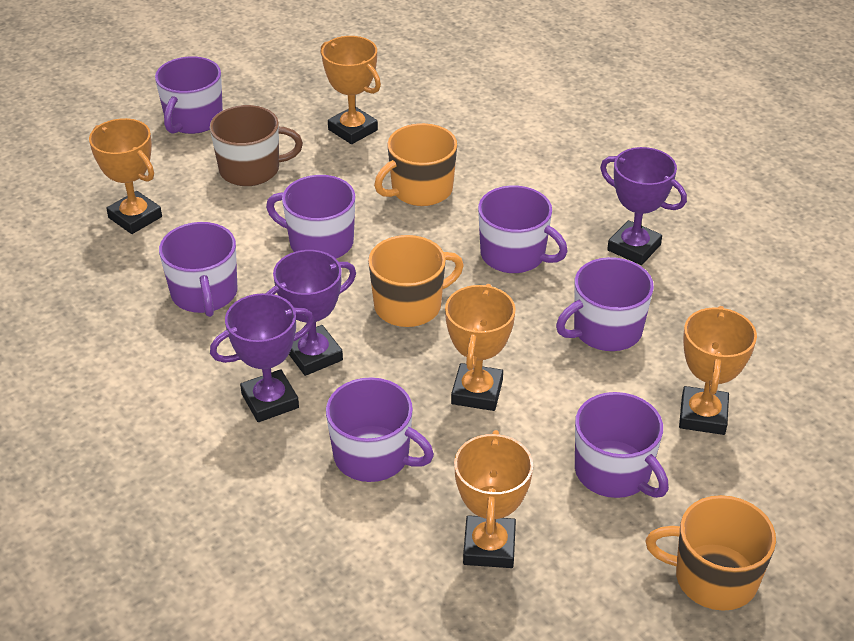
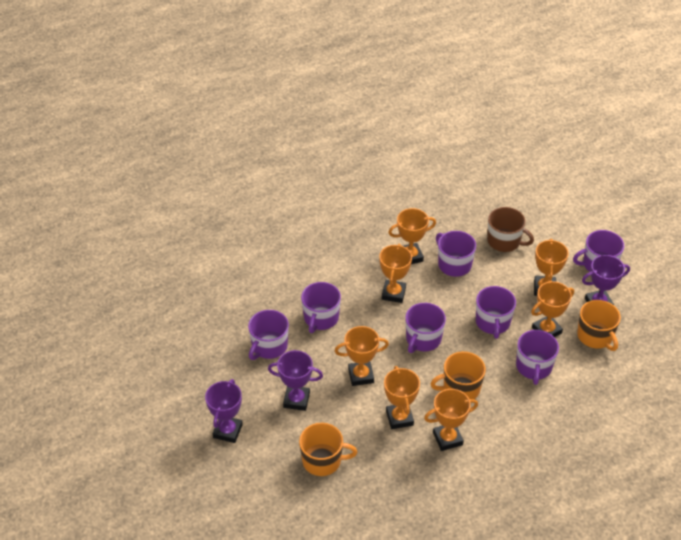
orange trophy: [89,118,162,234] [320,36,381,144] [445,284,516,411] [454,430,533,568] [679,306,757,435] = 5 -> [335,326,389,386] [379,244,412,303] [384,366,420,429] [388,208,436,264] [424,389,478,451] [531,281,574,337] [534,239,569,296] = 7

